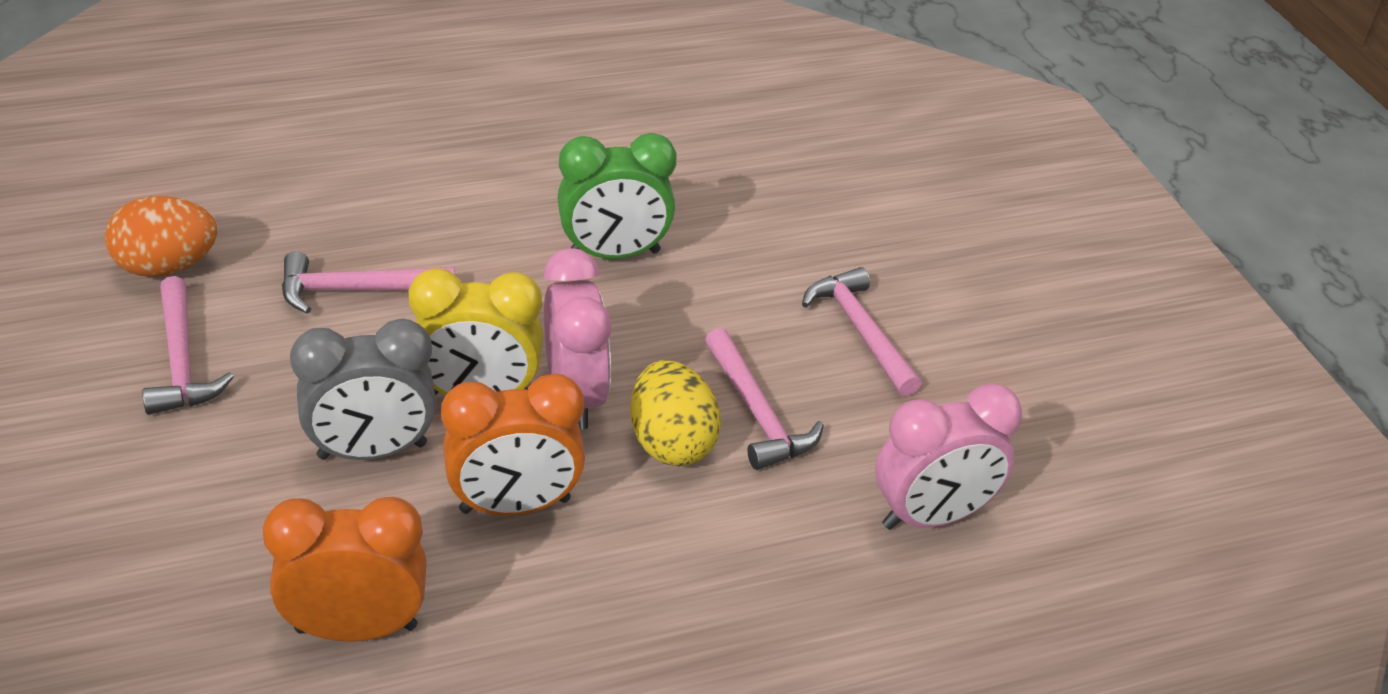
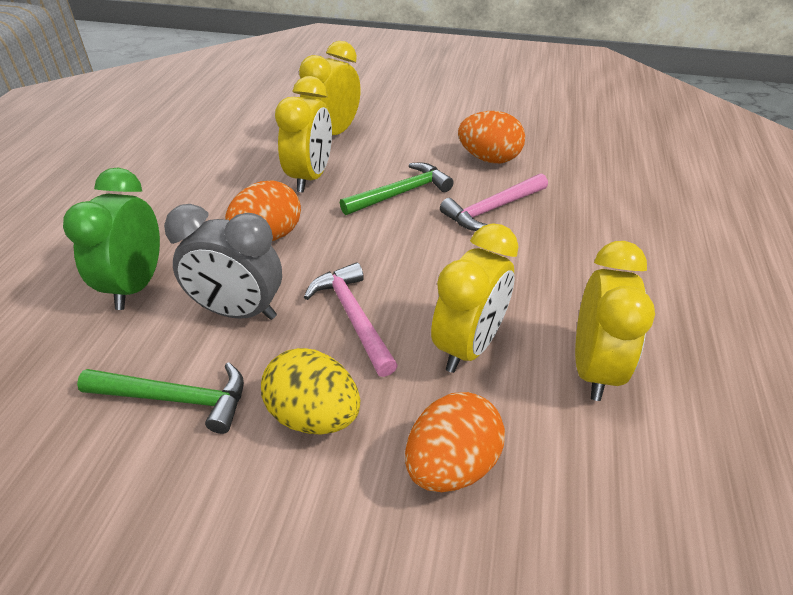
green hammer: none = 0 -> [77,362,244,434] [340,163,454,215] = 2
orange clock: [263,497,426,642] [441,373,585,516] = 2 -> none = 0
orange egg: [105,196,217,277] = 1 -> [225,181,301,241] [405,392,505,492] [458,111,525,163] = 3
pink clock: [543,248,612,429] [875,383,1022,530] = 2 -> none = 0
pink hammer: [142,276,234,415] [282,251,455,314] [705,328,824,470] [802,267,922,396] = 4 -> [304,262,398,377] [440,173,548,231] = 2
yellow clock: [409,268,543,395] = 1 -> [275,76,332,193] [299,41,361,136] [431,223,519,373] [575,241,655,401] = 4

